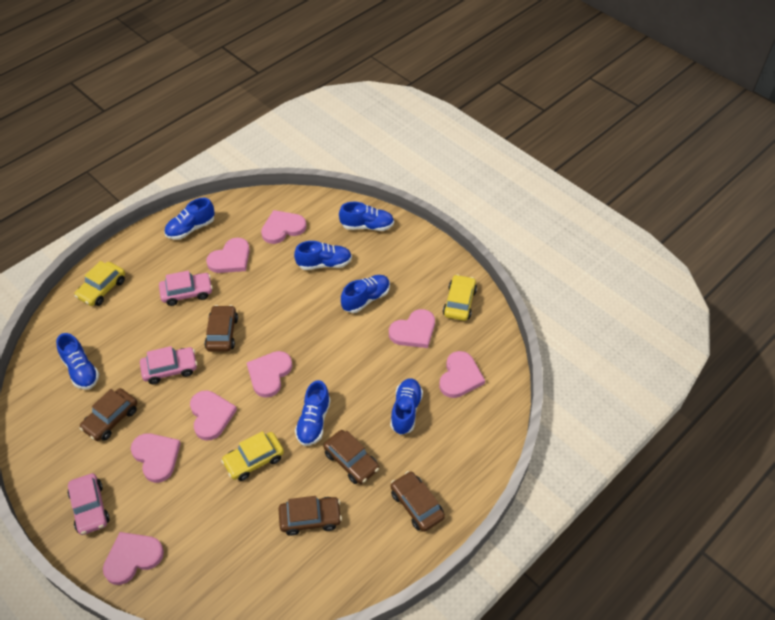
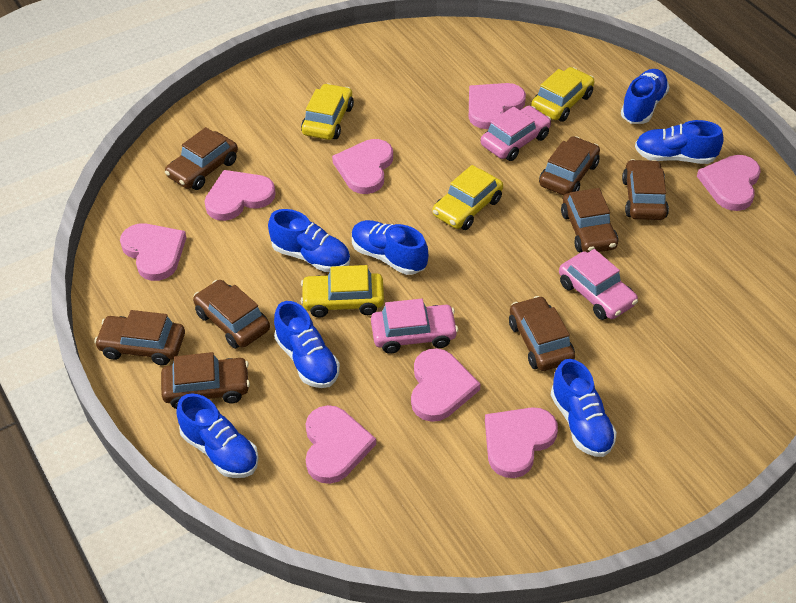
brown car: [79,388,137,441] [205,305,238,352] [278,496,342,536] [323,430,379,484] [391,471,445,532] = 5 -> [94,310,185,366] [161,352,250,409] [165,127,238,190] [193,280,270,349] [509,296,575,371] [539,136,600,196] [561,188,618,253] [622,159,669,220] = 8
yellow car: [74,261,125,306] [221,431,284,481] [443,274,477,321] = 3 -> [301,83,354,140] [301,265,384,318] [433,165,503,230] [531,67,594,122] = 4

